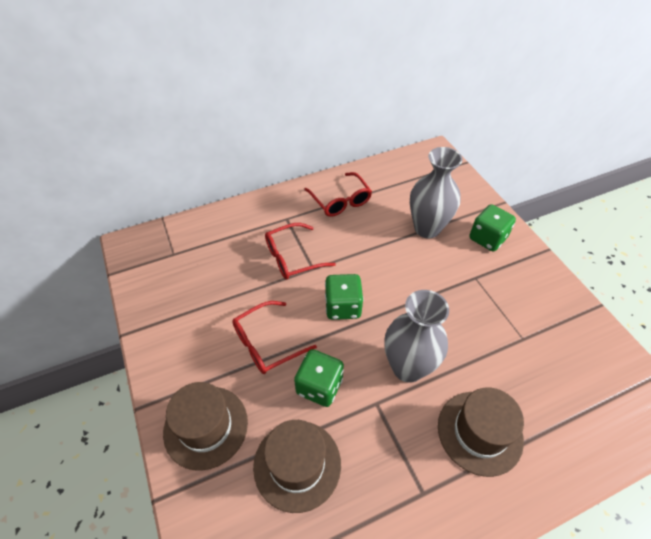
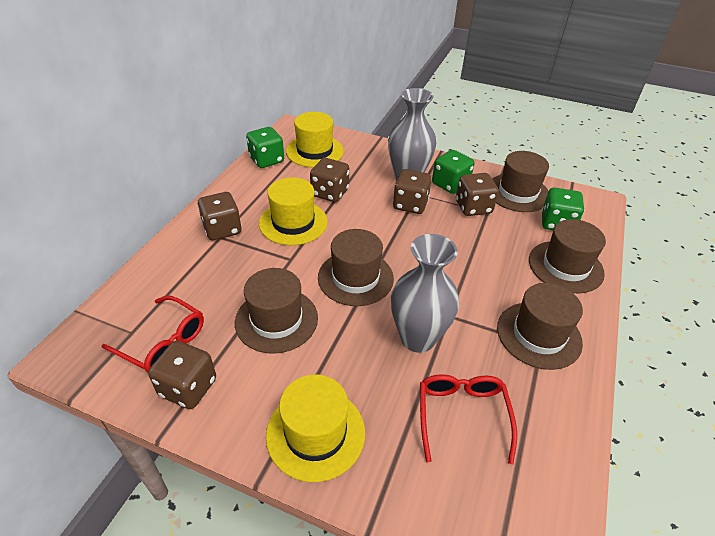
brown dice: none = 0 -> [148,341,216,409] [198,192,242,241] [310,158,349,202] [393,169,432,214] [456,173,499,216] = 5
brown hat: [163,382,248,471] [253,420,341,513] [438,387,524,477] = 3 -> [235,268,318,354] [318,229,394,306] [492,151,549,212] [497,283,583,370] [529,219,606,293] = 5
red glasses: [232,301,317,374] [265,223,336,280] [304,172,372,217] = 3 -> [101,295,204,373] [420,374,517,464] = 2
yellow hat: none = 0 -> [259,177,328,245] [266,375,365,482] [286,112,344,167] = 3

